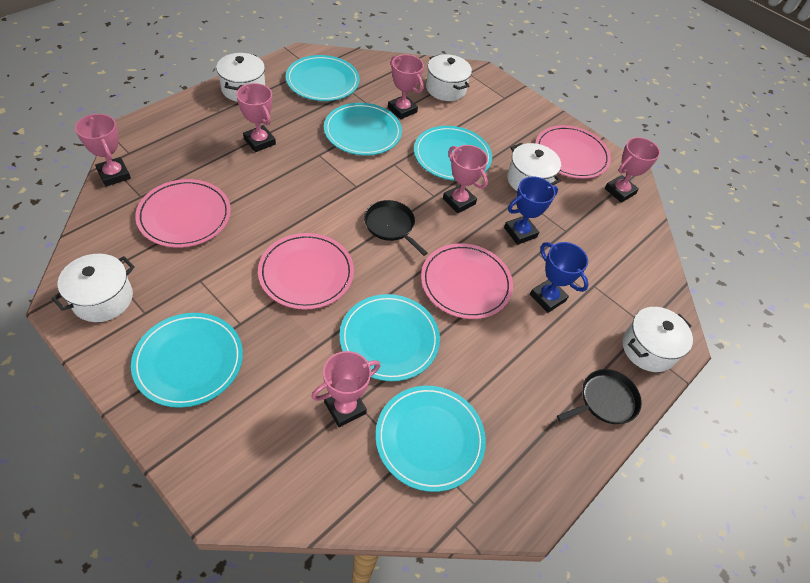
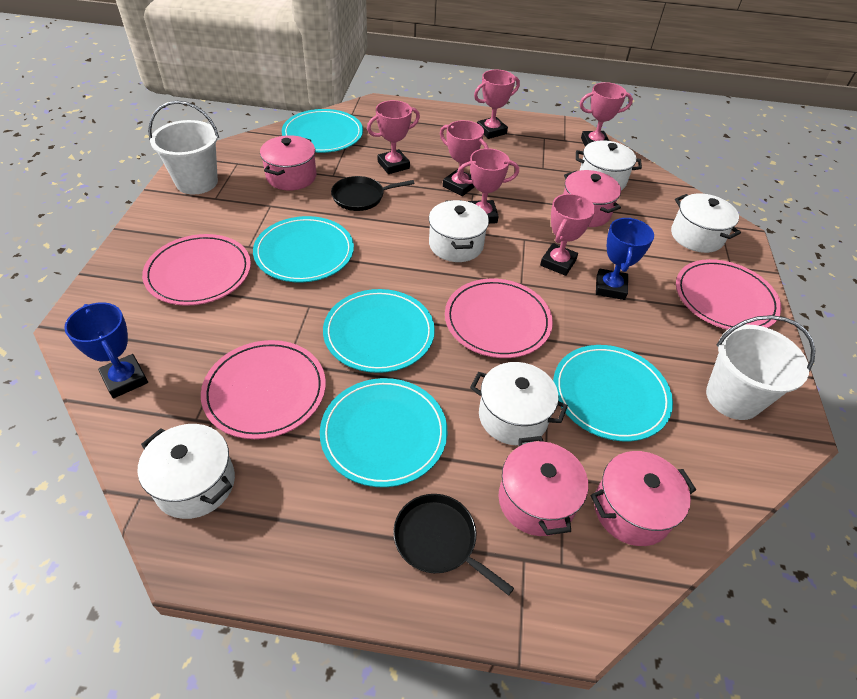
pink pot: none = 0 -> [260,135,316,191] [498,436,588,536] [563,170,621,227] [590,451,696,546] = 4
turquoise plate: [131,313,243,408] [286,55,360,101] [324,103,402,155] [339,294,440,381] [376,386,486,492] [414,126,492,181] = 6 -> [253,216,354,283] [282,109,363,153] [320,378,447,487] [323,289,435,373] [553,345,673,441] = 5
white bucket: none = 0 -> [148,101,219,194] [706,315,815,420] = 2

